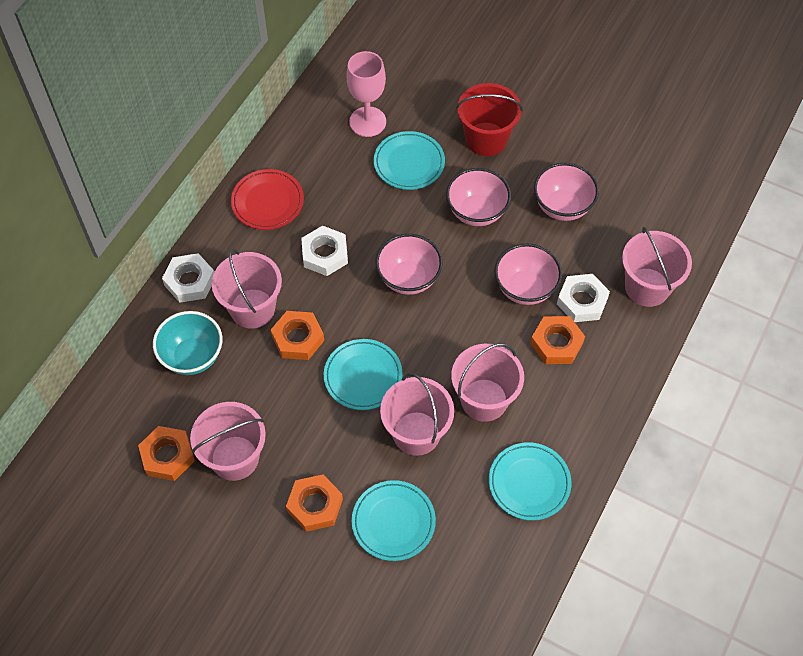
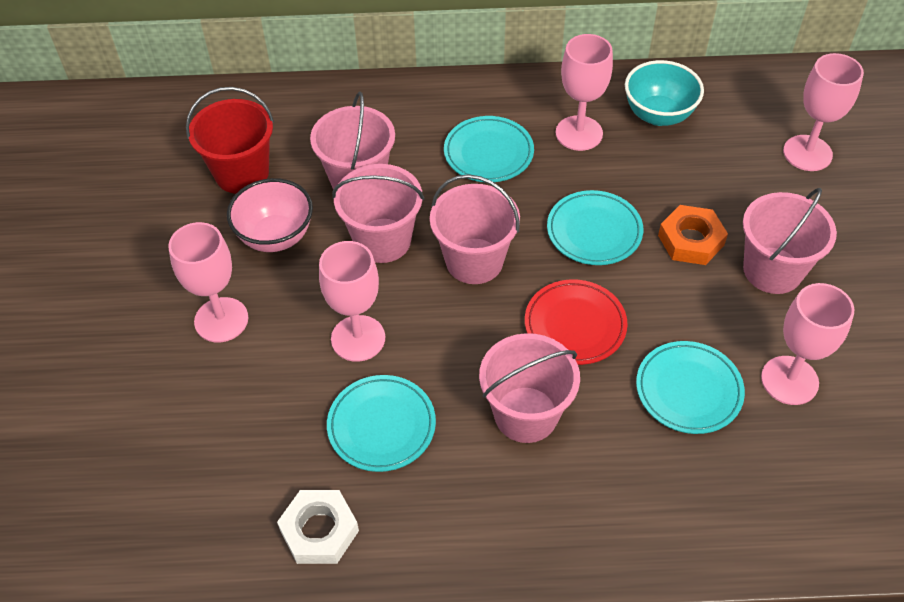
orange nut: [138,426,195,481] [271,311,324,360] [286,474,343,532] [530,316,585,364] = 4 -> [658,205,728,265] = 1
pink bowl: [375,234,443,295] [446,168,511,226] [494,243,562,305] [534,163,599,221] = 4 -> [227,178,313,252] = 1
pink goblet: [347,51,386,137] = 1 -> [168,222,248,342] [319,241,385,362] [556,34,613,151] [761,283,855,405] [783,53,864,171] = 5
white nut: [162,253,214,303] [301,226,348,276] [557,274,610,322] = 3 -> [277,490,359,564] = 1

